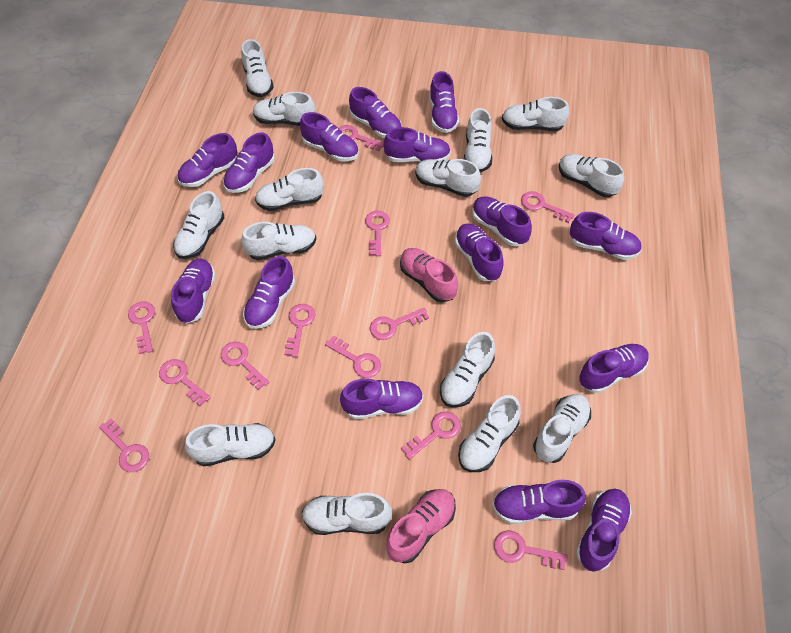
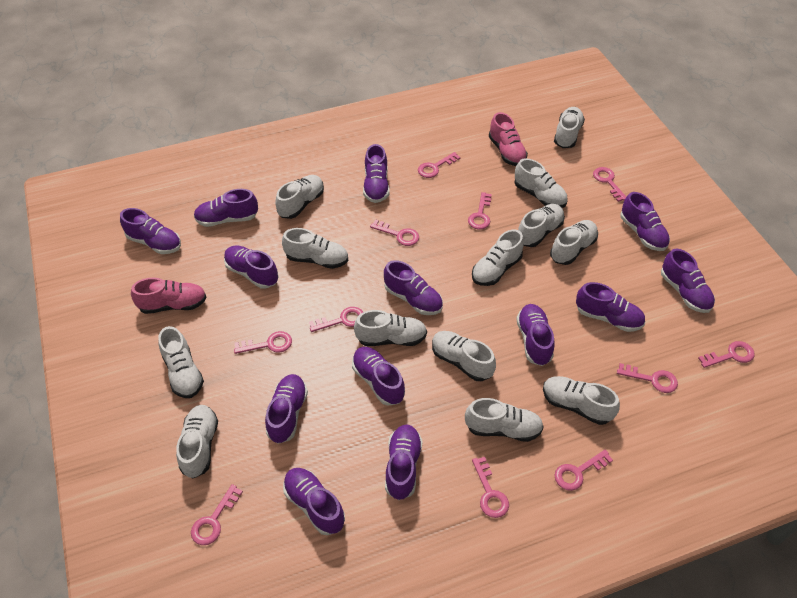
pink key: [99,419,149,472] [128,301,155,354] [159,359,211,406] [221,342,269,390] [284,304,315,357] [325,335,381,378] [339,125,384,151] [365,211,390,256] [370,308,429,340] [401,412,461,460] [494,530,567,570] [521,191,574,223] = 12 -> [191,484,243,545] [234,331,292,354] [309,307,363,332] [370,219,419,246] [418,152,460,178] [468,192,492,229] [472,457,509,518] [554,450,613,491] [593,167,626,202] [617,363,678,393] [698,341,755,368] = 11
purple shoe: [171,258,216,324] [177,133,237,187] [223,132,275,193] [243,256,295,329] [300,112,359,162] [340,378,423,419] [349,87,402,138] [384,127,451,162] [429,71,459,133] [454,224,504,281] [472,196,532,246] [492,480,586,524] [570,212,642,260] [576,489,632,572] [579,344,649,393] = 15 -> [120,208,181,254] [194,189,258,227] [224,245,278,289] [265,374,308,444] [283,468,345,535] [352,347,405,406] [363,144,390,203] [384,260,443,315] [385,424,423,500] [516,304,555,366] [576,282,645,332] [620,192,670,251] [661,249,715,313] = 13
white shoe: [173,191,224,259] [185,423,276,466] [241,39,274,97] [242,222,316,260] [253,92,316,126] [255,168,324,211] [302,493,392,535] [415,159,481,197] [440,332,495,407] [458,395,521,472] [464,108,492,172] [502,97,569,131] [533,394,591,463] [559,154,624,197] = 14 -> [158,326,204,398] [176,405,218,478] [275,175,324,219] [282,228,348,269] [354,310,427,346] [432,331,496,381] [465,398,544,442] [472,229,524,286] [514,158,568,208] [518,204,565,247] [543,376,620,425] [550,220,598,265] [554,107,585,148] = 13

